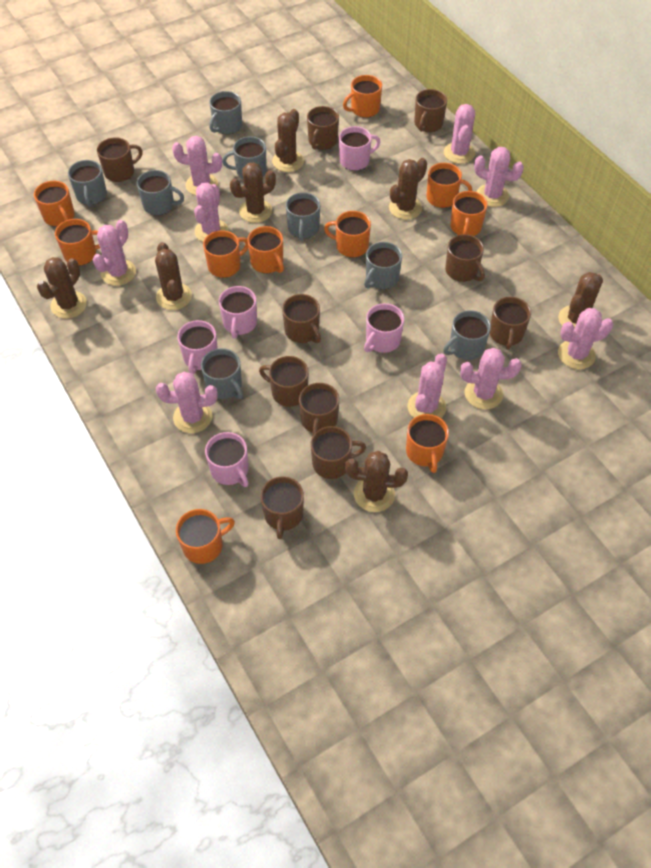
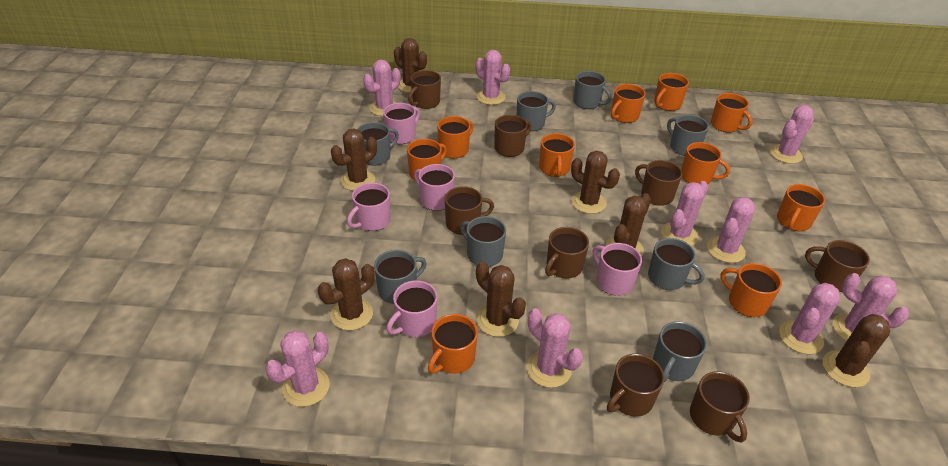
brown mug: [97,137,143,182] [259,356,309,407] [261,477,304,539] [282,294,321,343] [299,383,339,437] [307,106,339,150] [311,426,366,479] [414,89,447,132] [445,234,485,282] [490,297,531,350] = 10 -> [408,70,441,109] [445,186,494,235] [494,115,531,157] [545,227,589,279] [607,354,665,417] [635,160,682,206] [690,371,750,443] [805,240,870,292] = 8

